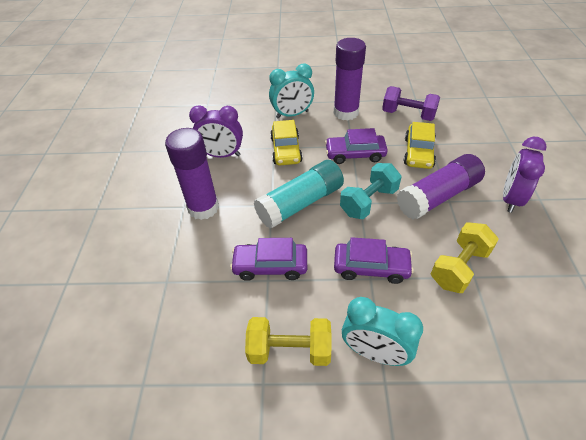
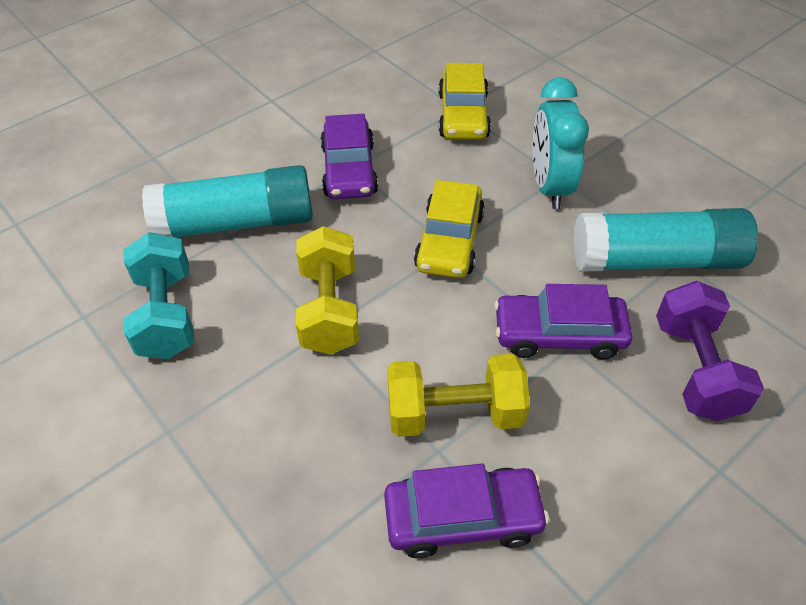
purple clock: [189,105,243,158] [503,137,546,213] = 2 -> none = 0
purple glue stick: [165,128,219,220] [334,38,366,120] [397,154,485,219] = 3 -> none = 0
turquoise clock: [269,64,314,119] [342,297,423,366] = 2 -> [533,77,589,209] = 1
turquoise glue stick: [254,160,344,228] = 1 -> [142,165,313,237] [573,208,758,272] = 2

